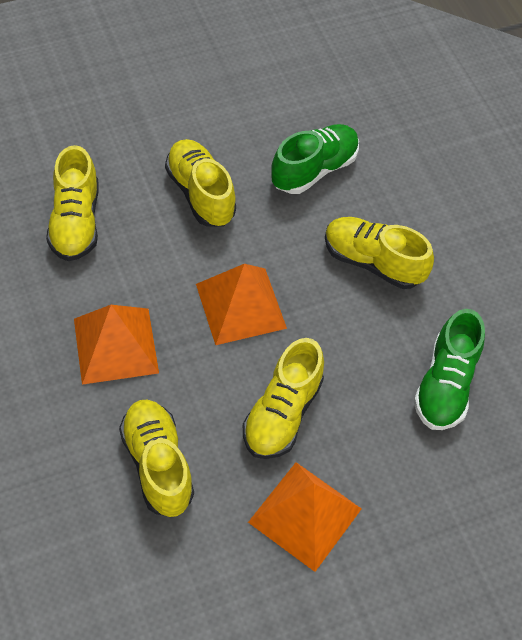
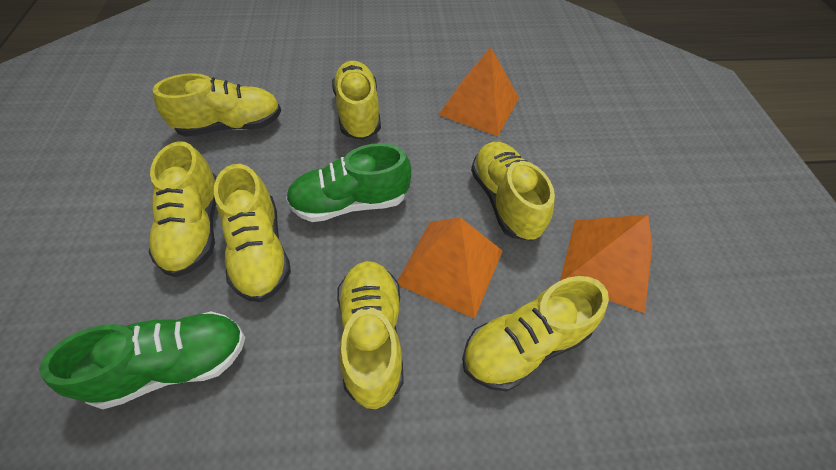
yellow shoe: [46,145,99,261] [119,400,194,517] [165,139,236,227] [243,338,324,459] [325,217,434,289] = 5 -> [149,141,217,277] [152,73,281,137] [214,164,291,302] [332,61,381,140] [337,261,404,409] [462,276,609,392] [471,142,555,241] = 7

